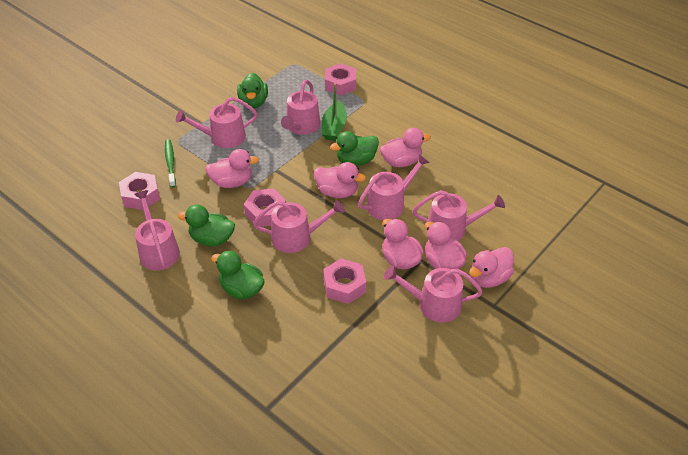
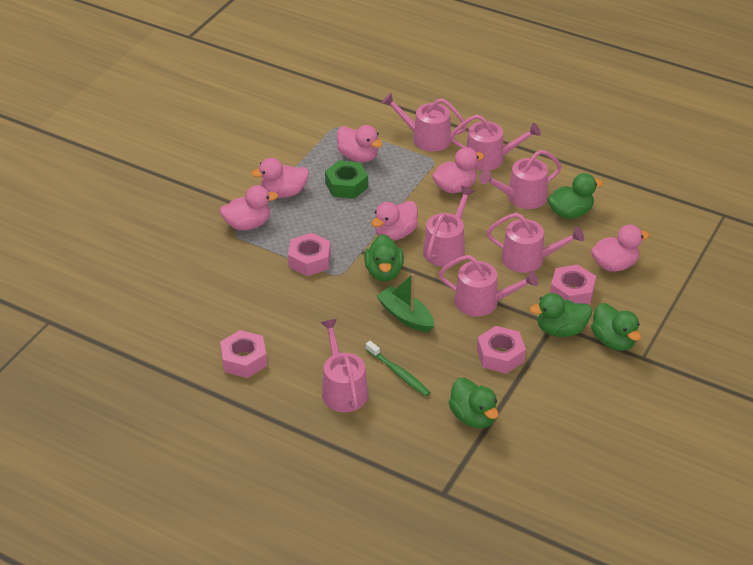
green duck: [178,205,235,247] [211,251,264,299] [237,73,268,108] [330,131,379,166] = 4 -> [364,234,404,281] [448,378,499,429] [530,293,592,337] [548,173,603,219] [591,303,641,351] = 5
green nut: none = 0 -> [325,160,368,199] = 1

